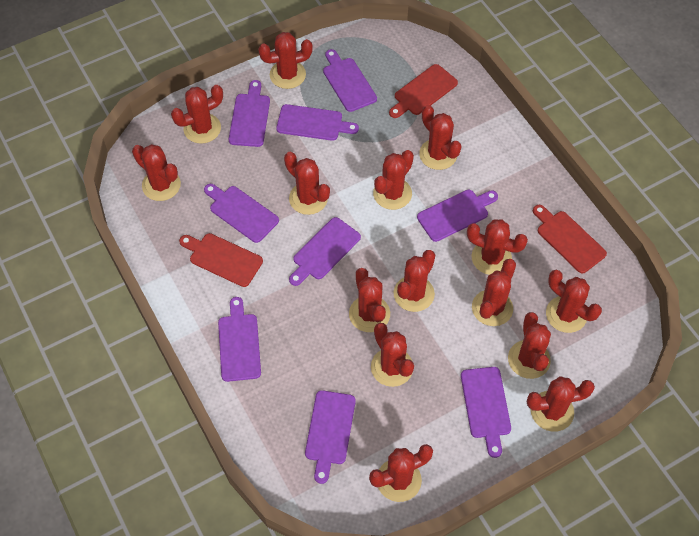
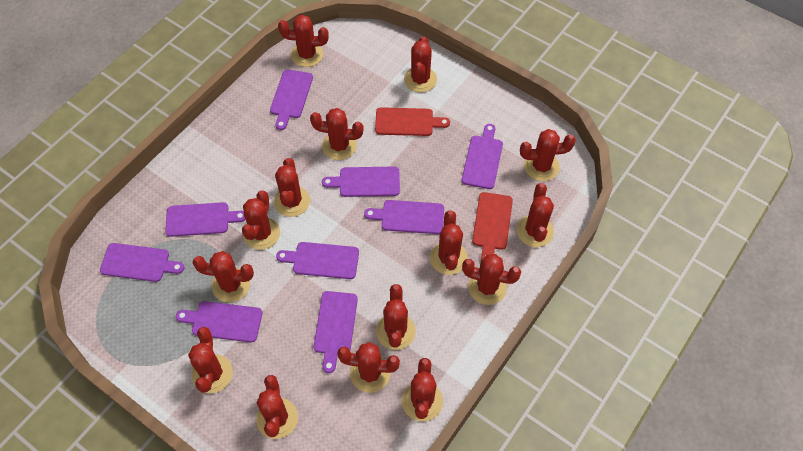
red cutting board: [179,233,263,287] [389,64,458,118] [533,205,607,273] = 3 -> [375,107,450,136] [472,192,513,261] = 2

